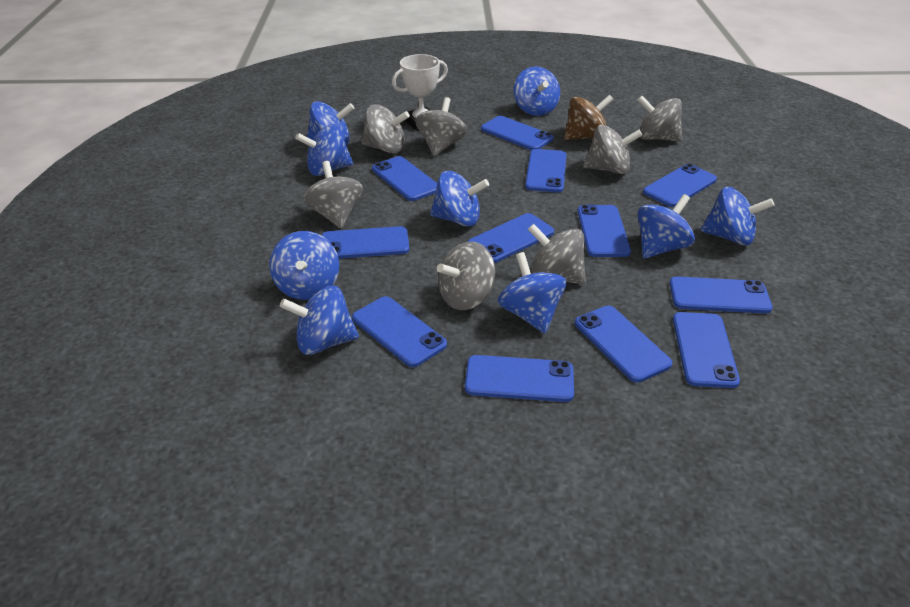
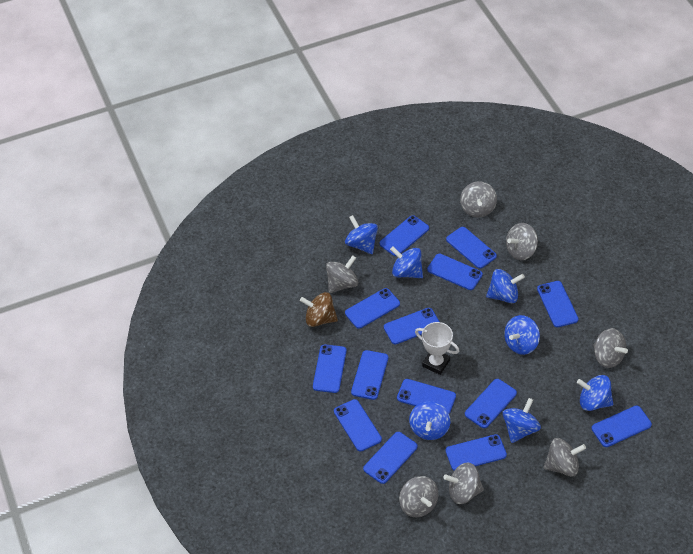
blue phone: [321,226,409,259] [352,296,447,367] [372,156,437,201] [465,355,574,402] [467,213,554,263] [481,116,553,150] [525,149,567,192] [575,306,673,383] [577,205,631,257] [643,164,717,207] [669,276,773,314] [673,312,740,388] = 12 -> [313,345,347,393] [334,399,382,451] [345,288,400,329] [351,350,388,400] [363,432,418,484] [379,215,429,256] [384,308,440,344] [397,379,456,414] [427,254,483,290] [446,227,497,269] [446,434,507,471] [465,379,517,428] [537,281,579,327] [591,406,652,447] = 14
blue spinning top: [269,231,339,300] [280,286,359,355] [295,124,353,176] [307,101,354,146] [430,171,489,227] [498,252,567,334] [513,67,560,116] [638,194,695,258] [700,187,774,246] = 9 -> [345,215,378,254] [390,246,423,278] [409,401,450,440] [486,269,525,303] [502,398,541,443] [504,315,540,355] [577,375,614,411] = 7

